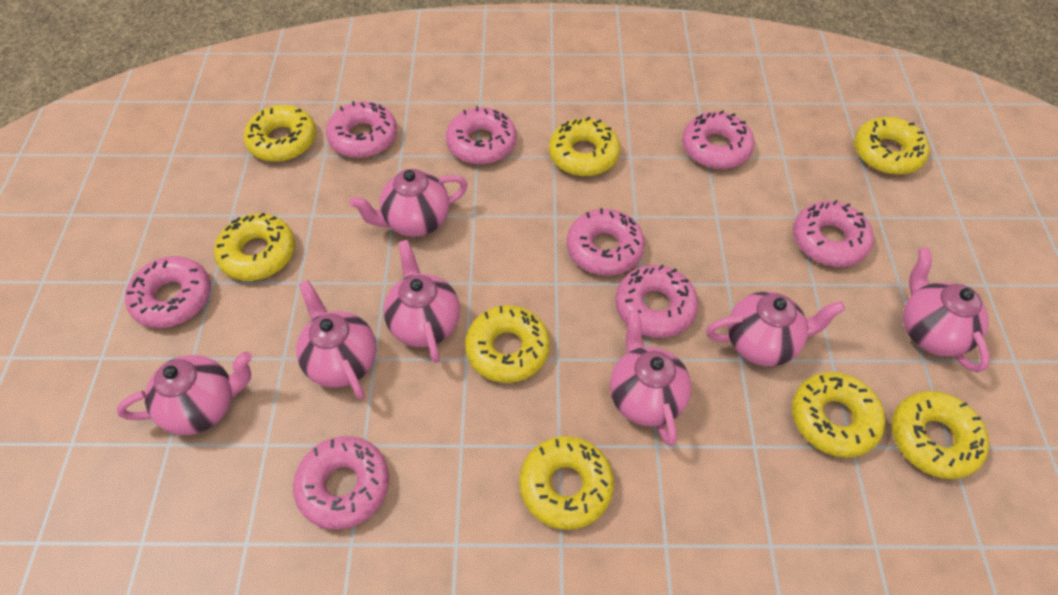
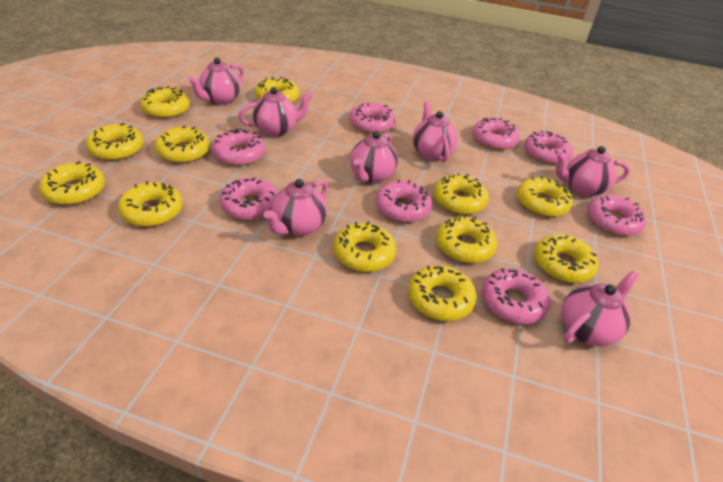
yellow donut: [214,213,295,281] [244,105,316,162] [465,305,550,383] [519,436,614,530] [549,117,620,176] [792,372,886,458] [854,117,929,175] [892,391,989,479] = 8 -> [39,161,105,205] [86,123,144,161] [118,181,183,227] [140,86,190,118] [155,126,210,163] [255,77,299,103] [333,222,396,272] [408,265,477,321] [433,173,489,215] [436,215,497,263] [517,176,573,217] [534,234,598,283] = 12

